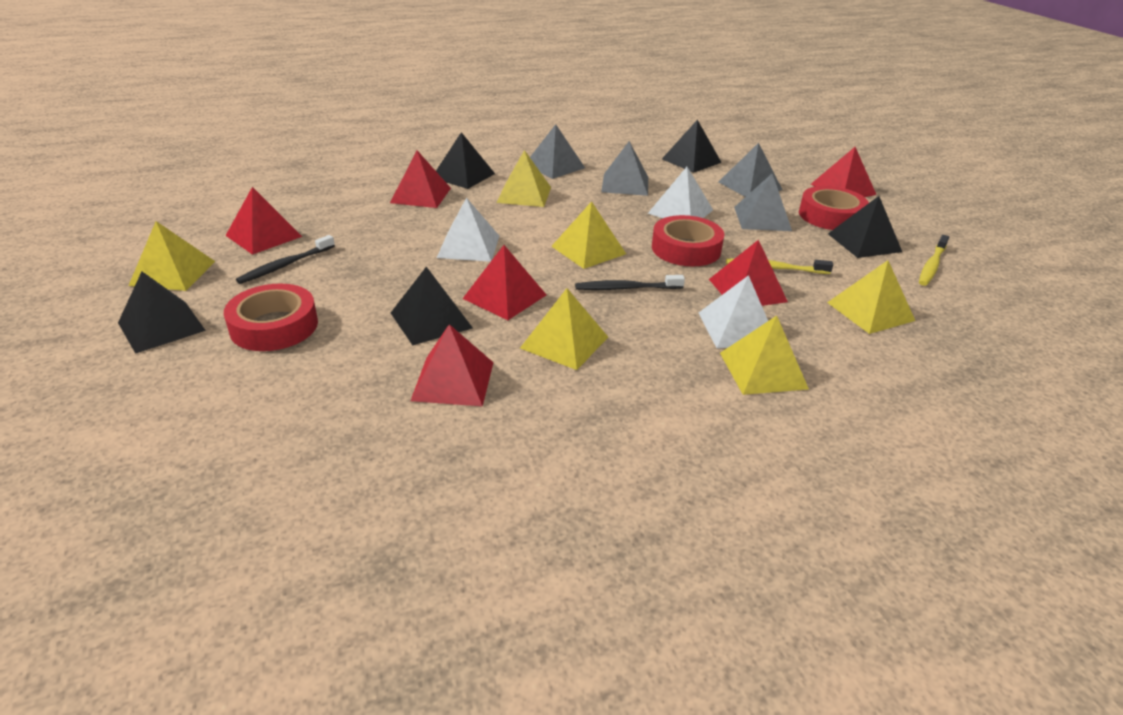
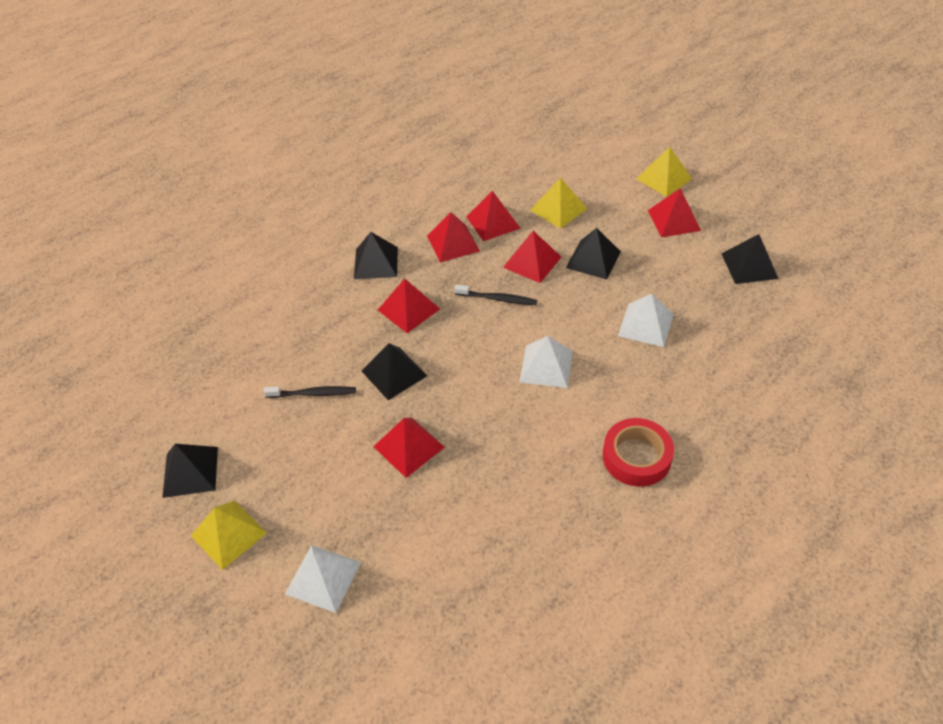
grey pyramid: [530,124,585,179] [601,141,648,196] [719,143,783,197] [734,174,792,231] = 4 -> none = 0
red tape: [224,284,318,351] [652,215,724,266] [799,186,869,230] = 3 -> [603,418,674,487] = 1
yellow pyramid: [128,221,215,291] [496,150,551,207] [520,288,608,370] [551,201,626,269] [720,316,809,395] [827,260,915,334] = 6 -> [191,501,267,570] [531,177,588,229] [636,147,692,197] = 3
yellow toothbrush: [726,259,833,274] [919,235,949,286] = 2 -> none = 0

